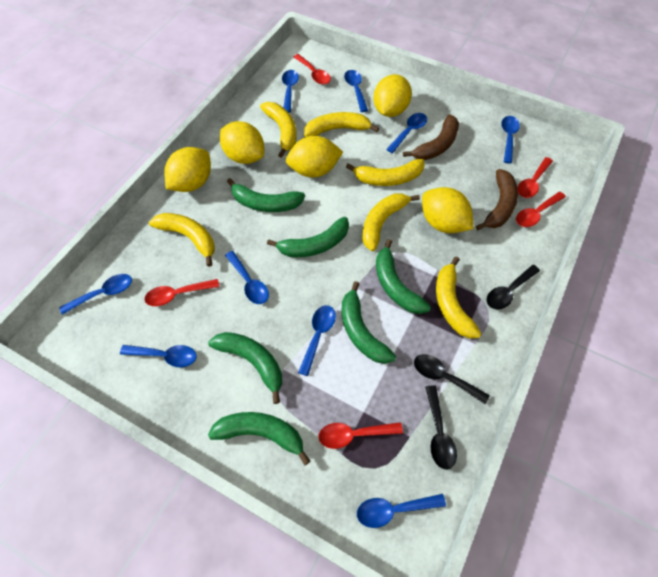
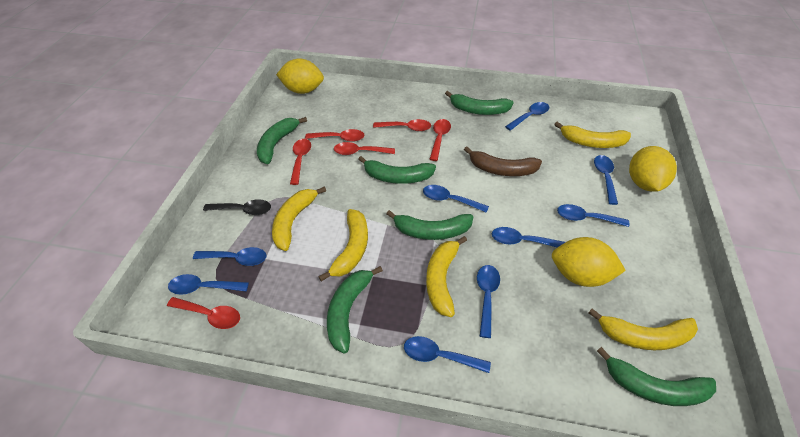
black spoon: [414,354,490,404] [425,385,457,470] [486,265,540,310] = 3 -> [203,199,271,215] = 1
brown banana: [403,115,459,160] [476,169,518,230] = 2 -> [464,147,542,176] = 1
red spoon: [144,279,219,306] [293,54,331,85] [318,422,403,449] [516,192,566,227] [518,157,553,198] = 5 -> [167,297,240,329] [290,139,311,185] [305,129,365,142] [334,142,395,155] [373,119,431,131] [429,119,451,161] = 6
yellow banana: [149,213,215,267] [260,102,297,158] [304,112,379,137] [346,159,424,186] [362,193,420,251] [436,257,482,338] = 6 -> [272,186,326,251] [319,209,368,281] [426,236,467,317] [554,122,631,148] [589,309,698,350] = 5
yellow lemon: [164,147,211,192] [220,121,264,164] [286,136,343,178] [374,74,412,117] [422,187,473,233] = 5 -> [276,58,324,94] [552,237,626,287] [629,146,677,192] = 3

